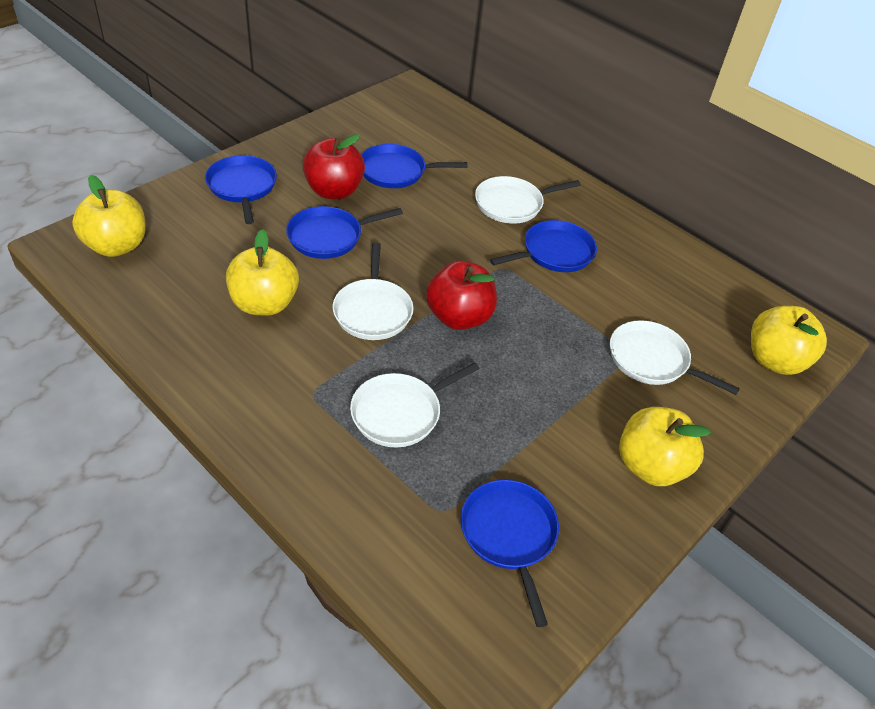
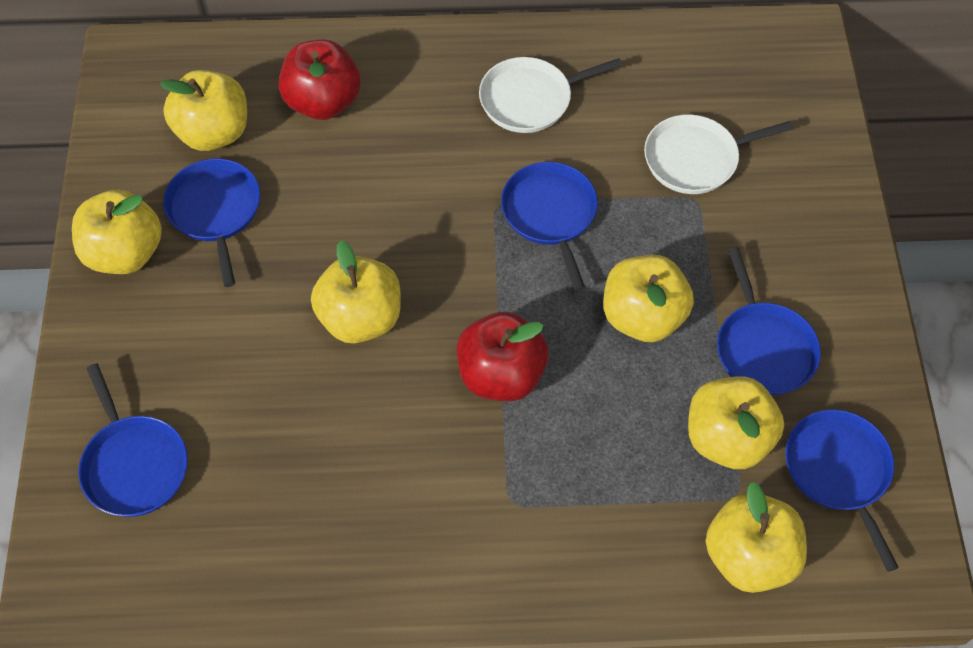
white pan: [333,242,414,340] [350,362,480,448] [475,176,581,224] [610,320,740,395] = 4 -> [479,57,623,133] [644,114,793,194] = 2
yellow apple: [72,175,146,257] [226,229,299,315] [619,407,711,486] [751,306,827,375] = 4 -> [72,189,162,274] [160,70,247,151] [311,240,401,343] [603,255,694,342] [688,376,784,469] [706,482,807,593] = 6

